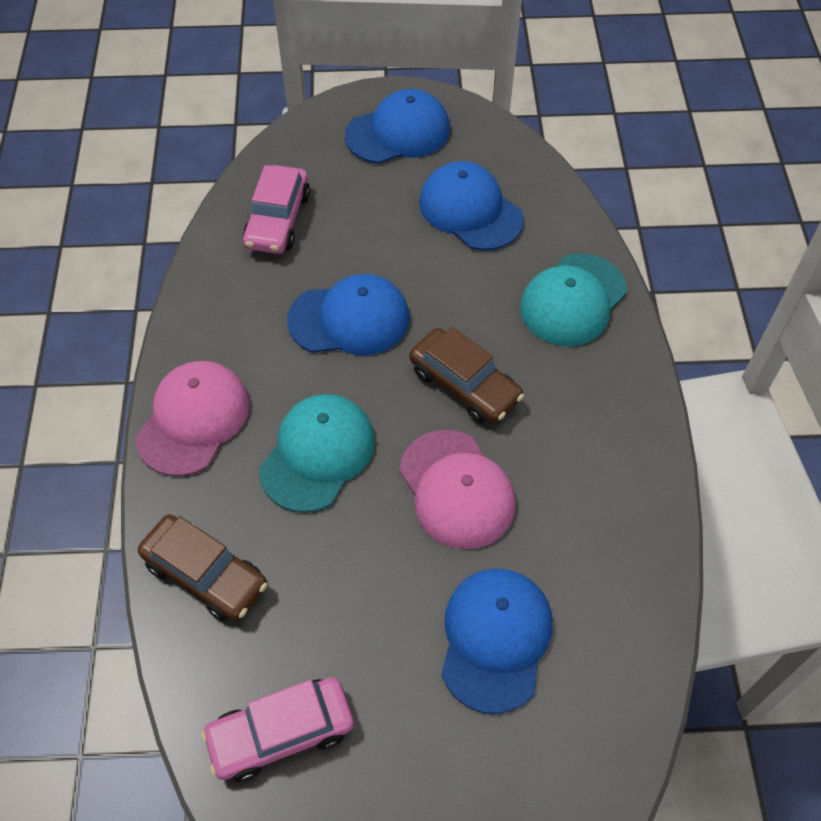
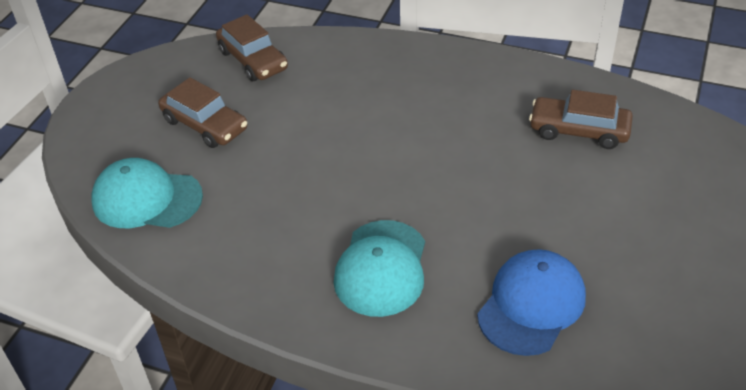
blue cap: [287,274,410,355] [345,89,450,164] [419,161,524,251] [441,568,552,714] = 4 -> [477,249,586,356] = 1
brown car: [138,514,268,621] [409,327,524,424] = 2 -> [158,77,247,148] [216,14,288,81] [529,90,633,149] = 3
pink cap: [136,361,250,476] [399,430,516,549] = 2 -> none = 0
pink car: [201,677,354,782] [243,165,310,254] = 2 -> none = 0

